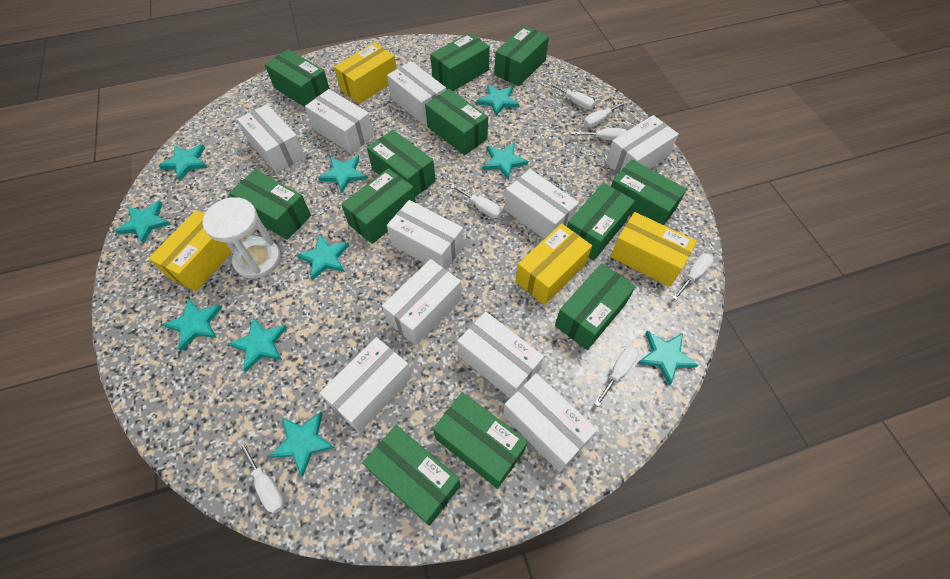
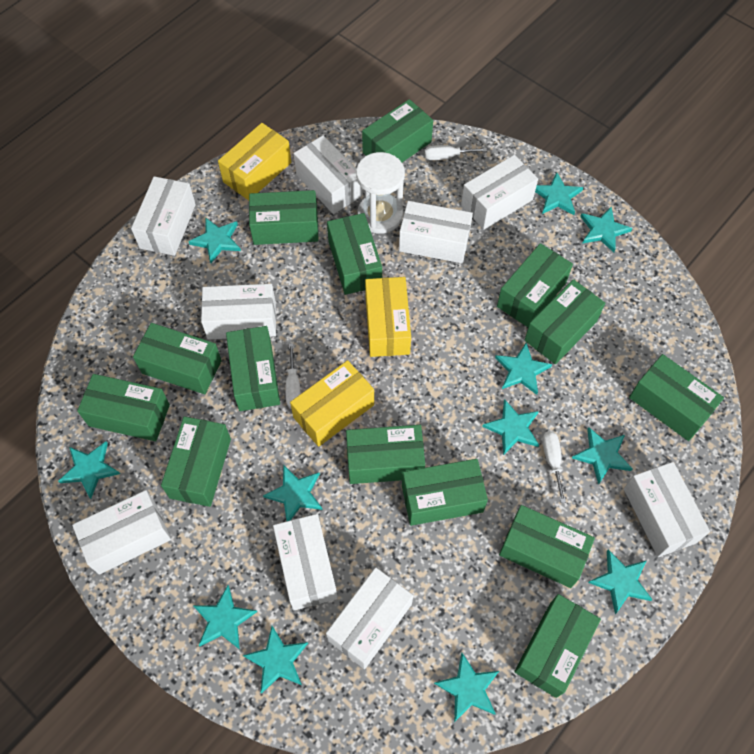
green box: [229,170,311,240] [265,49,330,107] [341,168,416,244] [362,425,460,526] [367,130,436,197] [425,89,488,155] [430,33,490,91] [433,392,528,489] [495,26,549,86] [555,263,636,350] [567,183,635,261] [611,159,687,225] = 12 -> [77,374,170,441] [133,323,222,394] [161,416,231,507] [226,326,280,411] [249,190,319,245] [327,213,382,295] [346,425,425,484] [362,99,433,162] [402,459,488,526] [497,243,573,327] [499,505,595,588] [514,594,601,698] [525,279,605,365] [629,354,724,441] = 14
turquoise star: [115,201,171,244] [158,144,208,181] [162,298,222,351] [227,317,287,372] [268,412,335,477] [297,234,349,280] [318,156,367,193] [476,84,519,116] [482,143,528,180] [637,331,699,386] = 10 -> [58,441,120,499] [188,217,241,263] [193,585,257,650] [243,626,308,694] [263,465,322,521] [434,653,499,722] [482,399,539,455] [495,343,552,395] [535,173,584,215] [572,427,632,485] [580,207,633,252] [588,550,653,614] = 12
white box: [237,104,305,173] [305,89,374,154] [320,337,412,433] [382,259,462,346] [387,61,446,125] [387,200,464,270] [457,312,544,398] [503,373,597,472] [505,169,579,239] [606,115,679,174] = 10 -> [72,490,171,575] [131,176,196,256] [201,284,276,340] [273,514,338,610] [294,135,362,214] [326,567,413,669] [399,201,473,263] [461,155,538,230] [624,462,710,557] = 9
white screwdriver: [239,441,284,514] [450,184,502,218] [548,82,595,109] [571,128,627,141] [584,101,627,128] [595,346,639,407] [672,253,713,300] = 7 -> [285,343,301,409] [424,145,487,160] [542,431,566,503] = 3
yellow box: [149,210,232,292] [334,42,397,104] [515,224,592,305] [610,212,697,287] = 4 -> [218,123,291,201] [290,360,374,447] [365,277,411,357] = 3

